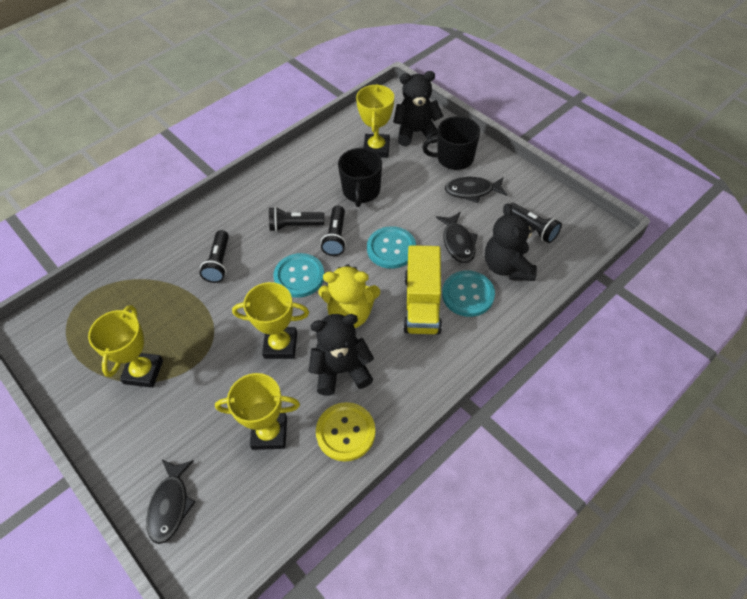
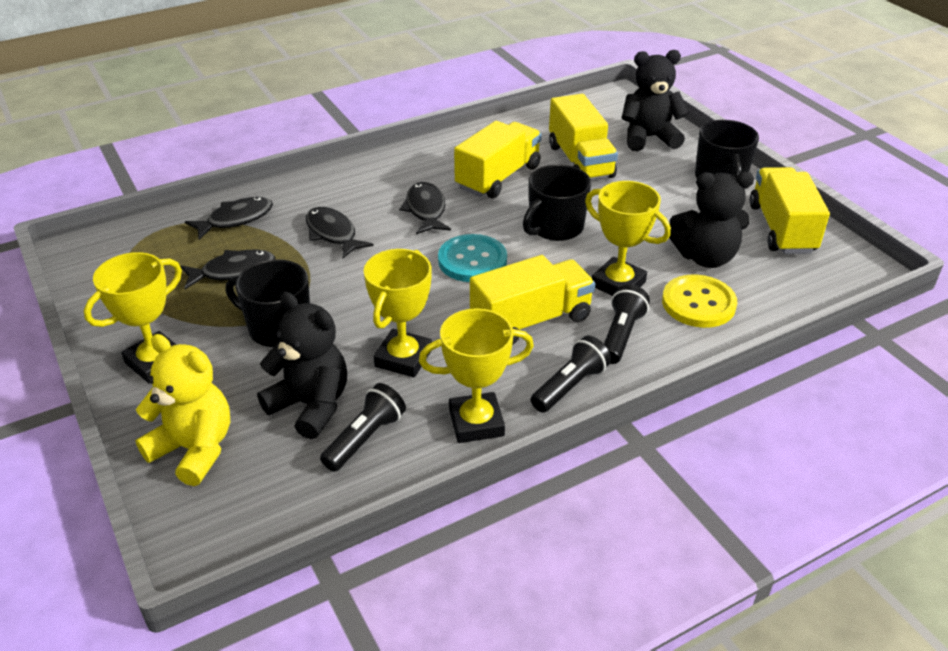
black fish: [146,460,196,544] [436,212,478,263] [445,177,507,203] = 3 -> [180,249,276,289] [185,197,273,240] [306,207,374,259] [399,182,451,234] = 4
black flashlight: [200,230,229,283] [269,207,324,232] [321,206,346,256] [510,203,562,243] = 4 -> [320,383,406,472] [531,336,611,413] [604,285,650,364] = 3
black mug: [338,148,382,207] [422,116,480,170] = 2 -> [226,259,310,347] [523,165,591,241] [695,120,759,178] = 3
turquoise button: [273,253,325,298] [367,226,416,269] [442,270,495,317] = 3 -> [438,234,507,282] = 1
yellow truck: [403,245,442,334] = 1 -> [454,121,542,199] [470,255,595,345] [549,94,618,179] [750,167,830,254] = 4

